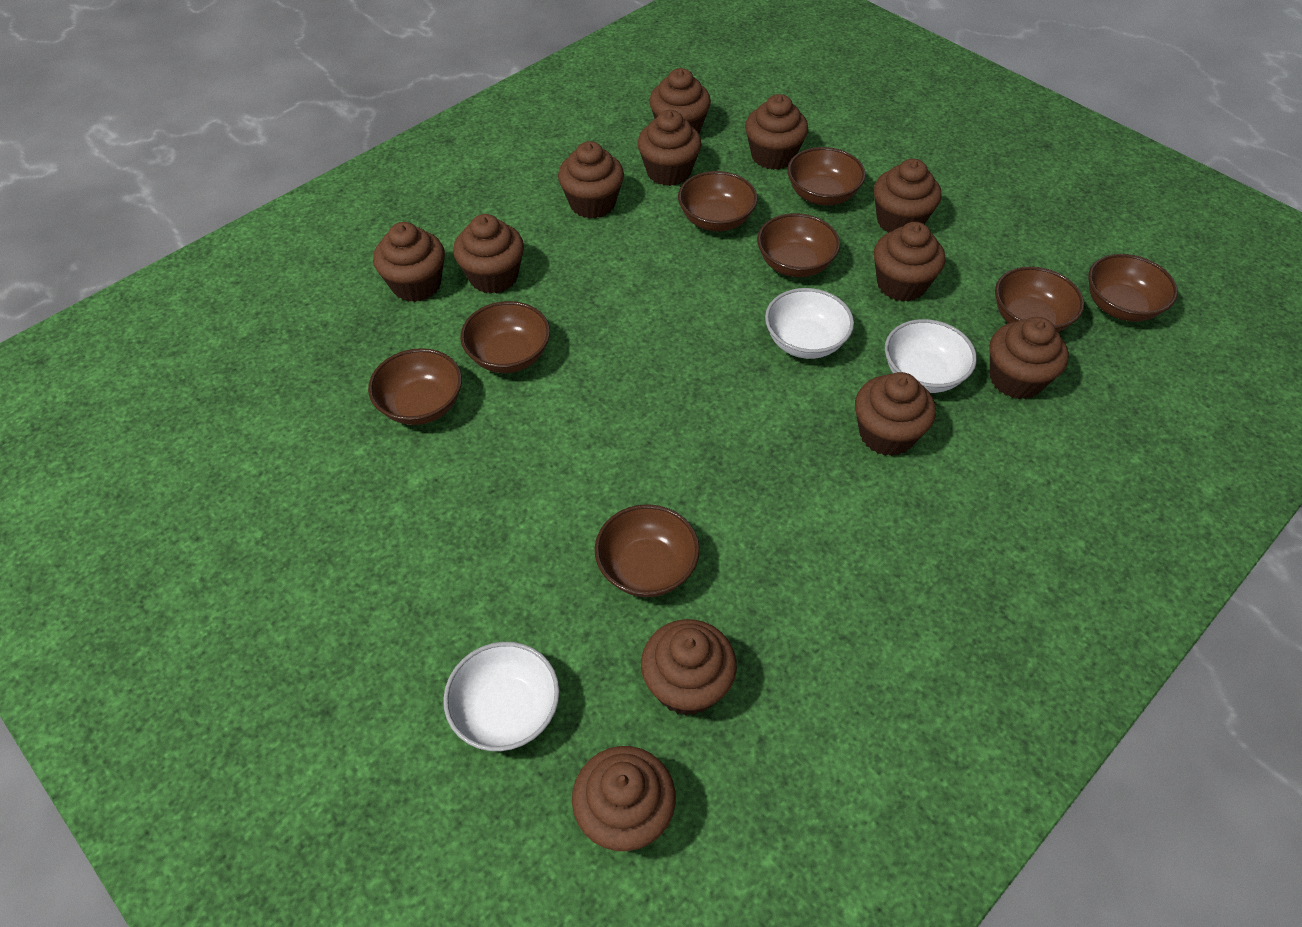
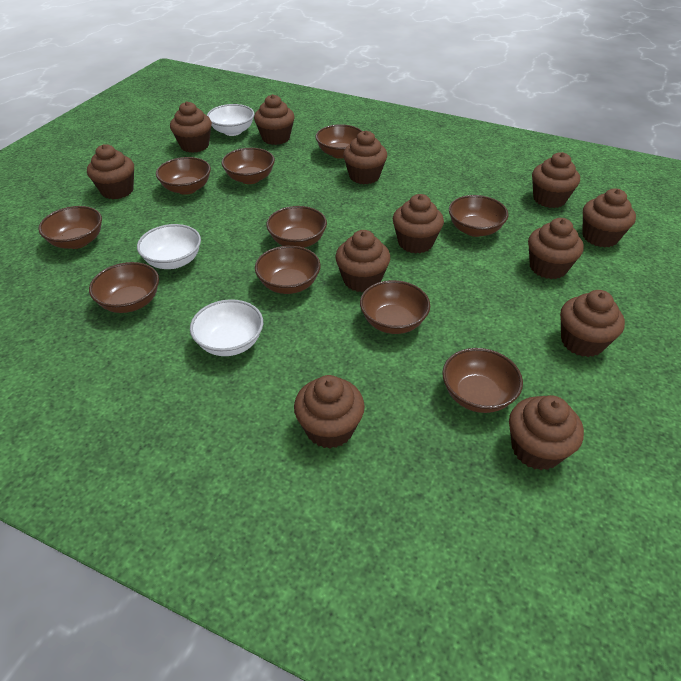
brown bowl: [368,348,462,425] [460,301,550,373] [595,504,700,597] [678,171,758,231] [757,213,840,277] [787,147,866,206] [995,266,1084,332] [1088,254,1178,322] = 8 -> [38,206,102,249] [89,262,159,313] [156,157,211,195] [221,148,275,184] [255,246,321,294] [266,206,327,248] [316,124,362,159] [360,280,430,334] [442,348,523,413] [449,195,509,237] = 10

